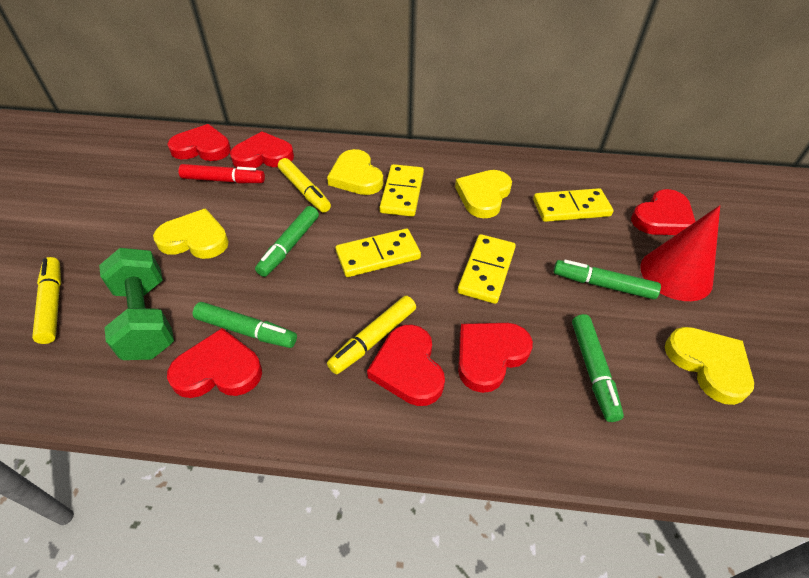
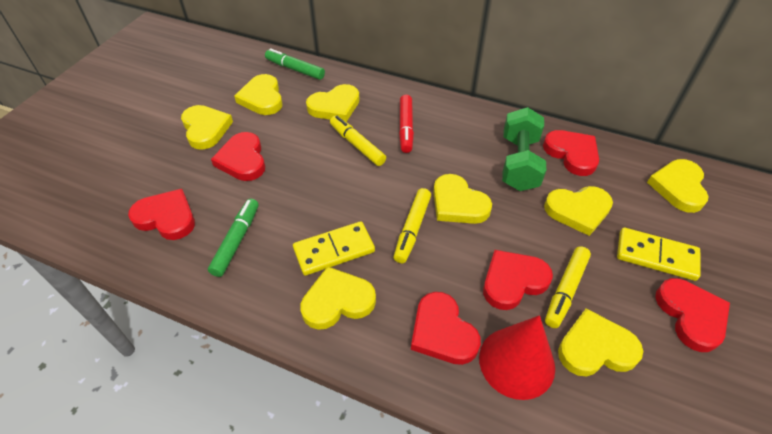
green marker: [193,302,297,348] [255,206,319,277] [553,260,661,299] [572,314,624,422] = 4 -> [208,199,259,277] [265,48,325,80] = 2
yellow domino: [335,229,421,277] [379,164,424,217] [458,234,516,304] [533,188,614,222] = 4 -> [293,221,375,276] [617,228,701,281] = 2
yellow heart: [153,209,229,259] [327,149,383,195] [455,170,512,218] [665,327,754,405] = 4 -> [181,105,233,150] [234,74,283,115] [300,266,376,330] [306,84,360,122] [433,174,492,224] [544,186,613,236] [558,308,643,376] [647,159,709,213] = 8

